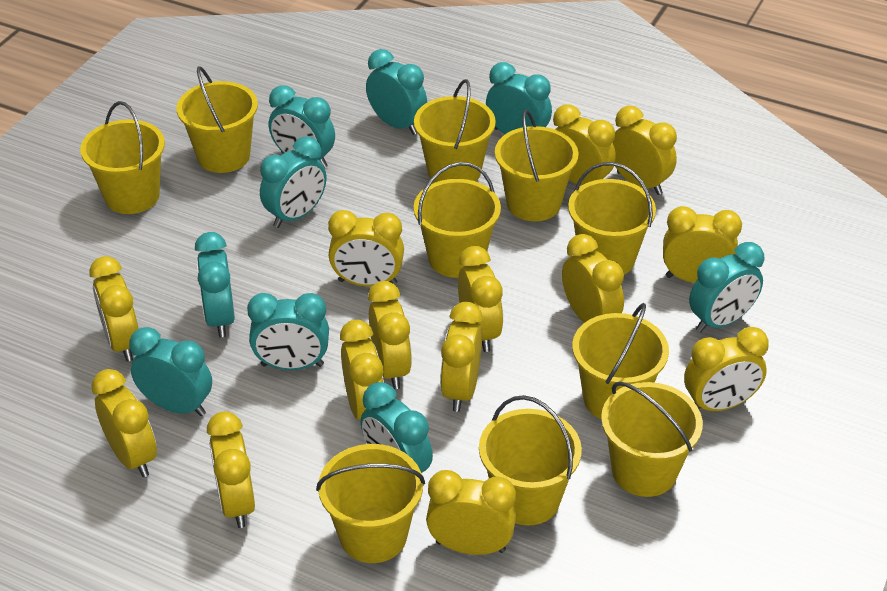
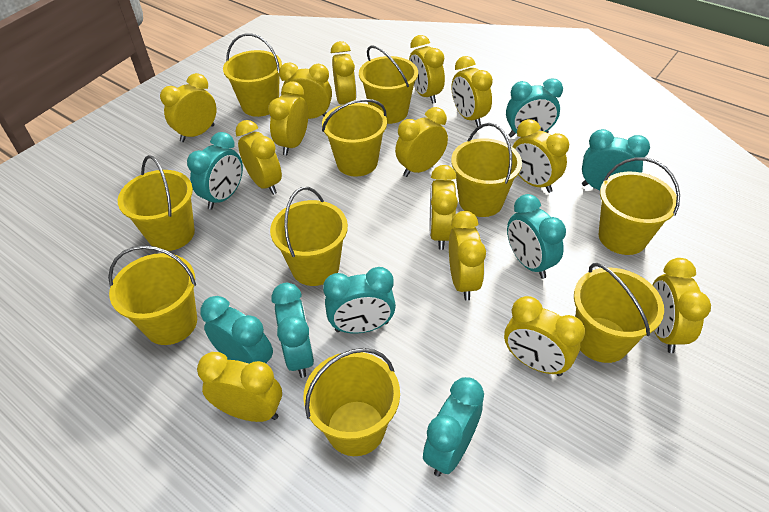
turquoise clock: [129,327,212,416] [195,232,235,337] [247,293,329,370] [260,136,326,228] [269,85,335,168] [361,382,433,473] [366,49,427,135] [486,62,552,134] [689,242,764,333] = 9 -> [187,132,243,210] [201,296,273,364] [271,283,314,378] [323,267,396,334] [423,377,484,477] [506,78,563,138] [507,194,566,279] [582,129,650,190] = 8

